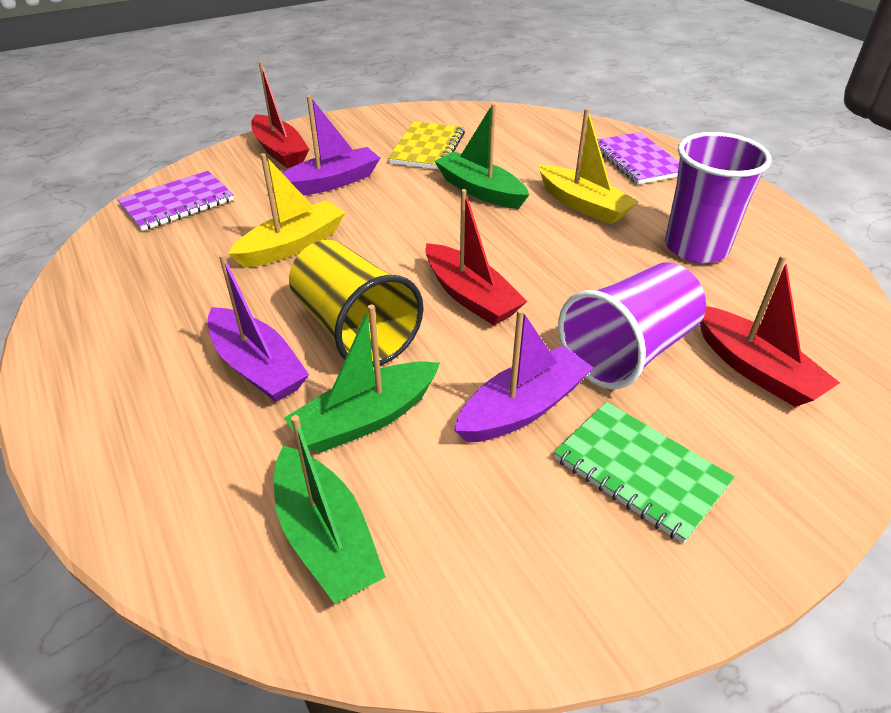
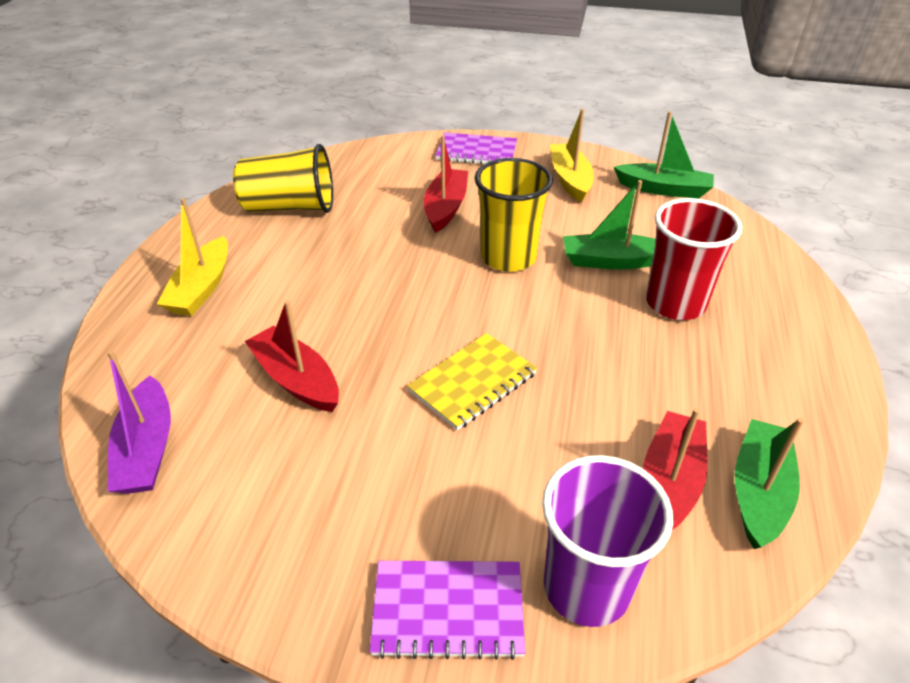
green notebook: [554,402,735,544] = 1 -> none = 0
purple boat: [208,254,309,402] [282,95,380,195] [454,309,593,443] = 3 -> [107,350,171,494] = 1
purple cup: [558,262,706,389] [665,132,772,263] = 2 -> [542,455,673,627] = 1
red cup: none = 0 -> [646,198,742,320] = 1
yellow cup: [289,240,424,367] = 1 -> [233,144,333,213] [475,158,553,272] = 2

